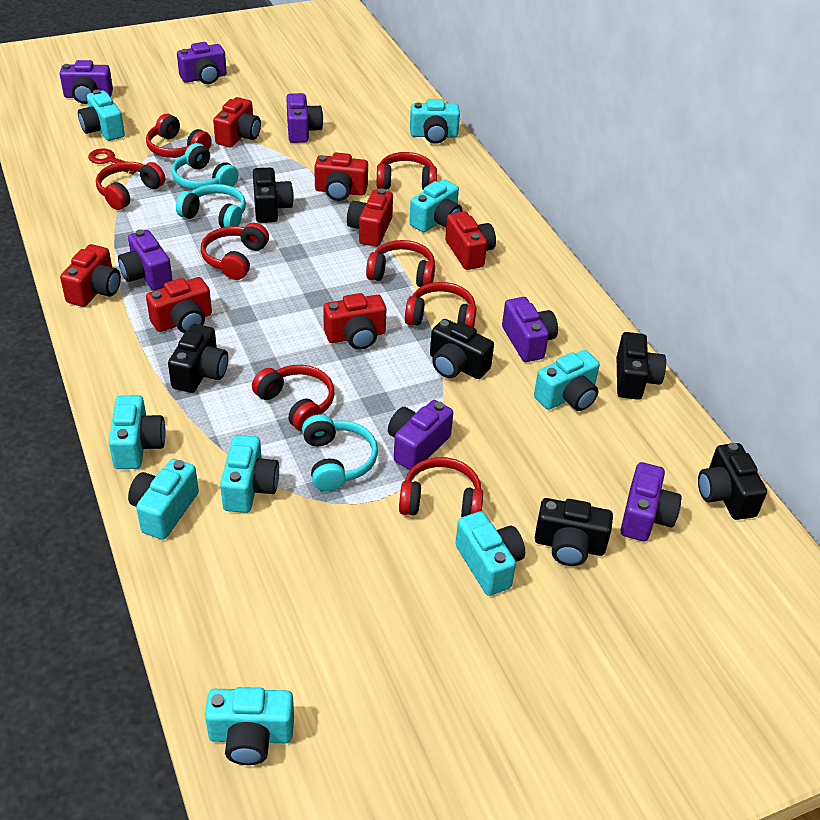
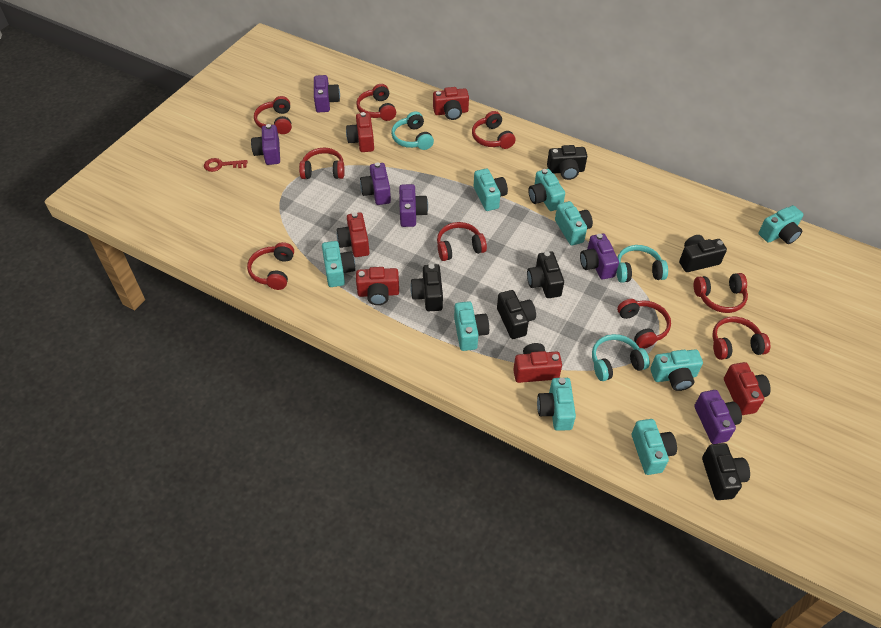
purple camera: [60,60,113,104] [118,229,173,291] [177,42,227,84] [286,93,323,143] [388,400,453,470] [502,297,558,362] [620,462,682,542] = 7 -> [251,124,280,165] [314,75,340,113] [360,162,391,205] [399,184,428,227] [580,233,619,279] [694,390,742,444] = 6
red camera: [60,244,121,307] [146,277,212,333] [213,97,261,147] [314,153,368,201] [323,293,386,350] [347,188,393,247] [445,211,496,270] = 7 -> [337,212,370,257] [346,112,374,152] [356,267,399,305] [433,87,469,120] [513,343,562,383] [724,362,771,415] = 6
red headphones: [96,162,165,210] [146,114,212,158] [201,222,269,280] [252,365,335,432] [366,240,435,287] [376,152,437,190] [399,457,483,517] [405,282,476,328] = 8 -> [247,242,294,290] [254,96,292,134] [299,148,345,179] [356,84,396,121] [437,222,487,261] [472,111,516,149] [617,299,671,349] [694,273,748,313] [712,317,770,360] = 9

